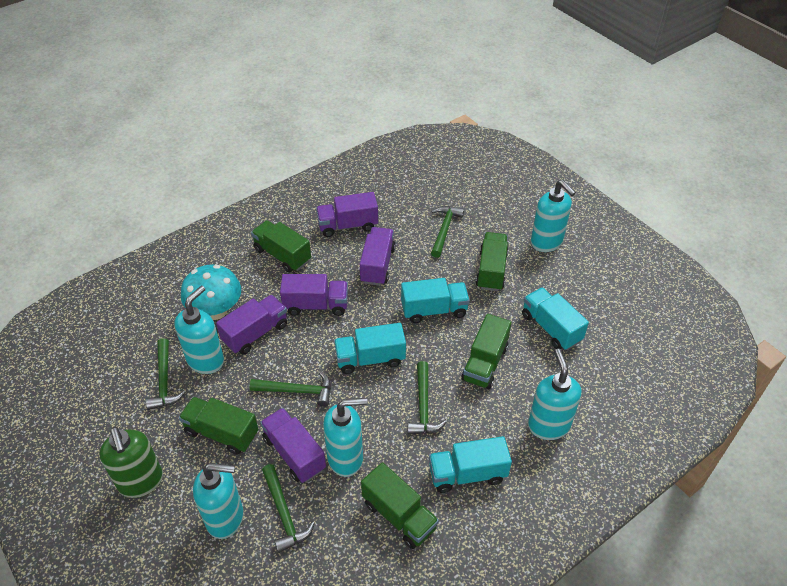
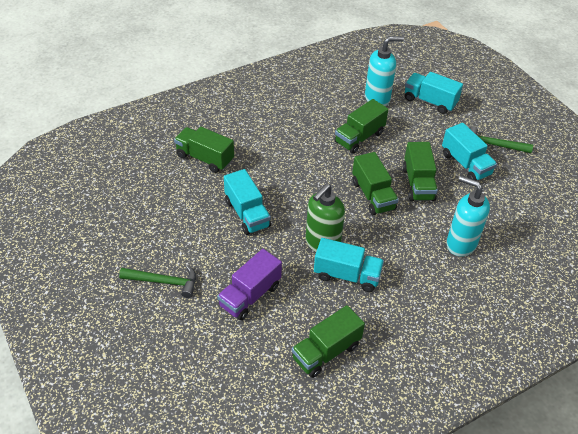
green hammer: [146,338,186,410] [250,371,331,407] [262,464,315,553] [408,361,447,434] [431,206,464,258] = 5 -> [119,265,196,298] [470,126,533,153] = 2
purple truck: [216,295,287,355] [260,408,326,483] [280,274,348,316] [316,192,378,237] [359,227,396,286] = 5 -> [217,249,282,320] = 1
turquoise mushroom: [181,264,241,320] = 1 -> none = 0
turquoise soap dispenser: [175,286,224,374] [193,463,244,539] [323,398,367,477] [528,349,582,440] [531,180,576,252] = 5 -> [365,36,404,106] [446,176,490,257] = 2

